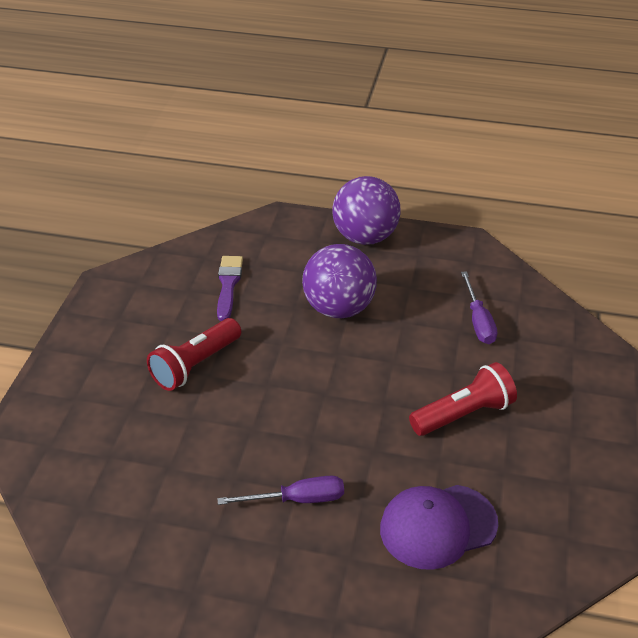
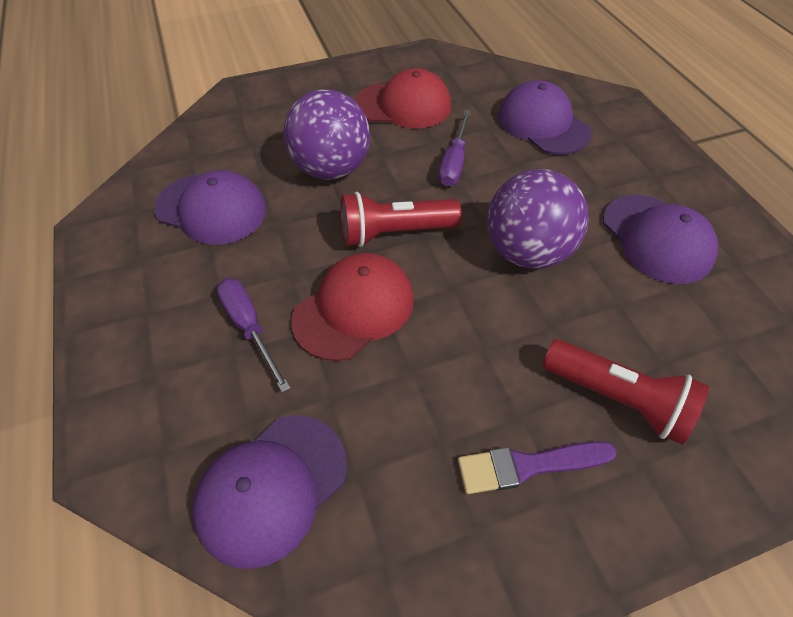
purple cap: [380,485,498,570] = 1 -> [154,170,267,245] [192,415,347,569] [498,80,592,155] [603,195,718,284] = 4
red cap: none = 0 -> [292,253,414,361] [355,68,451,128] = 2

